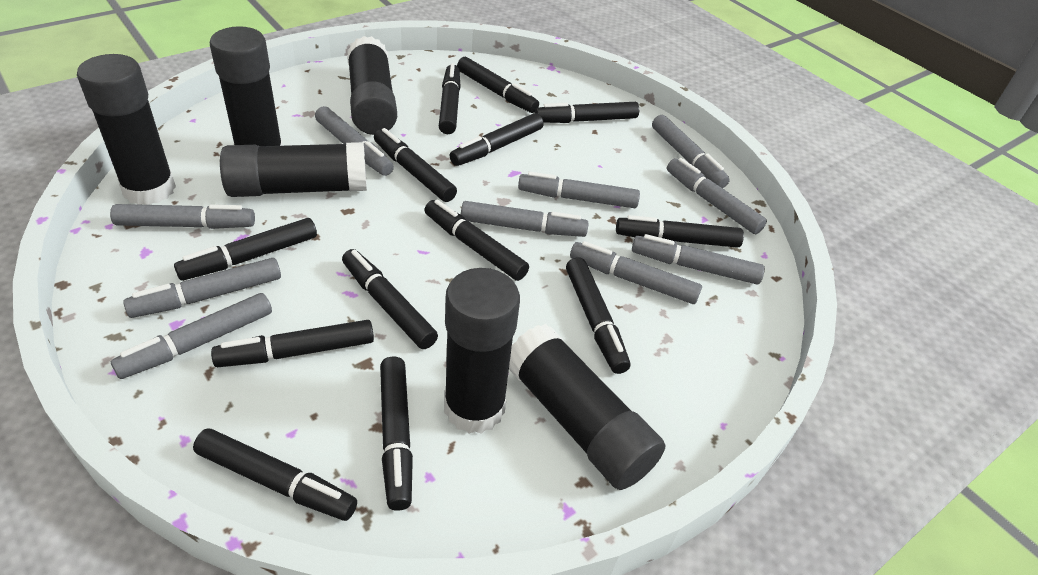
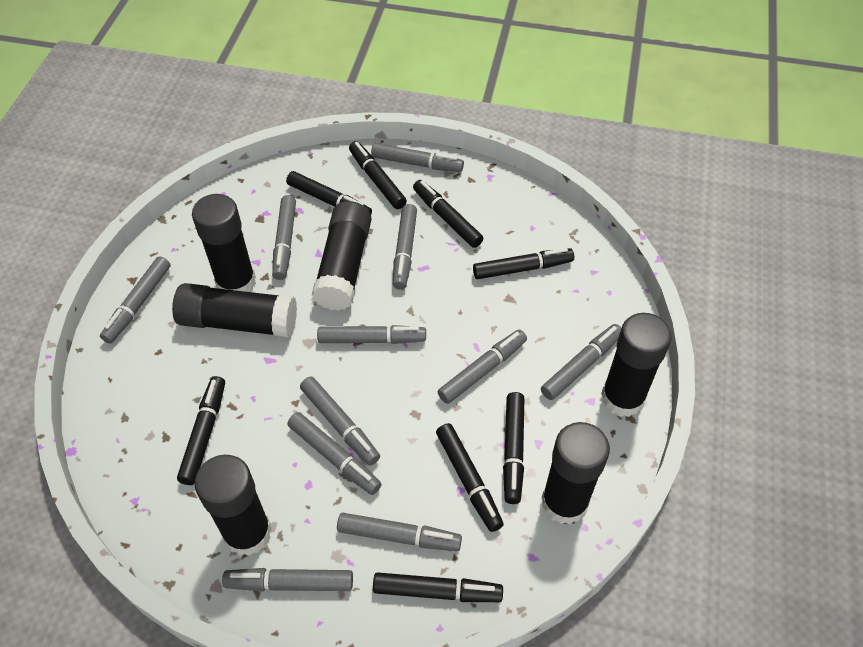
black marker: [174,218,317,281] [193,429,357,521] [211,320,374,367] [342,249,438,349] [374,128,457,202] [380,356,413,511] [424,200,529,281] [439,63,461,134] [449,113,544,166] [457,57,539,113] [535,102,639,123] [566,257,630,374] [616,215,744,248] = 13 -> [177,376,225,485] [286,171,372,214] [349,141,407,209] [373,572,503,602] [413,180,484,248] [436,423,504,532] [473,248,574,279] [503,392,524,504] = 8
grey marker: [110,204,255,229] [111,293,272,379] [123,258,281,318] [315,106,394,176] [461,201,589,237] [518,172,640,208] [570,241,702,304] [632,234,765,284] [652,115,730,188] [667,158,767,234] = 10 -> [100,256,171,343] [222,568,353,592] [272,195,296,280] [287,412,381,495] [300,376,380,466] [317,325,426,344] [337,513,462,551] [371,143,464,172] [393,204,417,290] [438,330,527,404] [541,324,621,400] = 11

